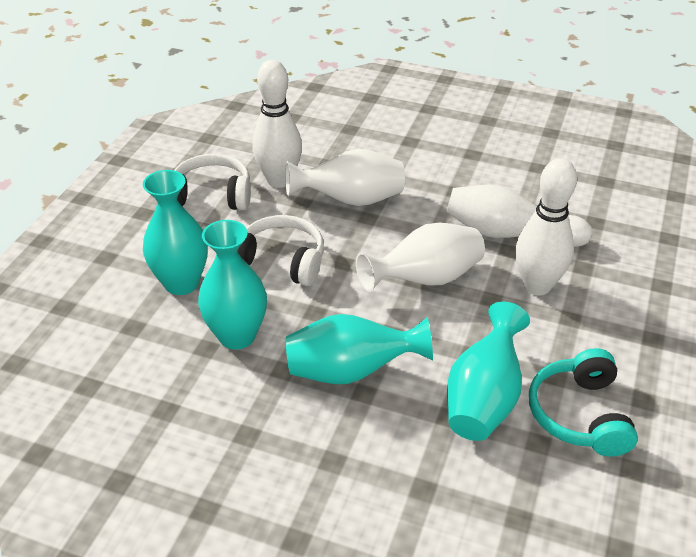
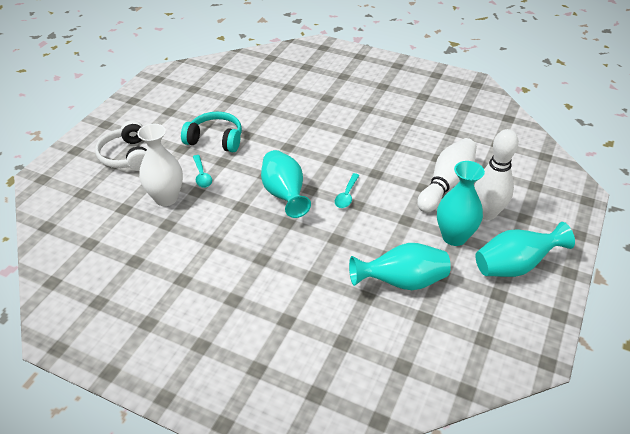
turquoise spoon: none = 0 -> [193,155,212,188] [335,173,359,208] = 2
white bowling pin: [252,60,302,188] [447,184,592,247] [515,158,577,295] = 3 -> [417,138,477,213] [474,129,519,220] = 2
white headphones: [174,154,251,210] [238,215,324,286] = 2 -> [95,120,147,171] = 1
white vase: [285,149,405,206] [356,223,485,292] = 2 -> [137,124,183,206] = 1

